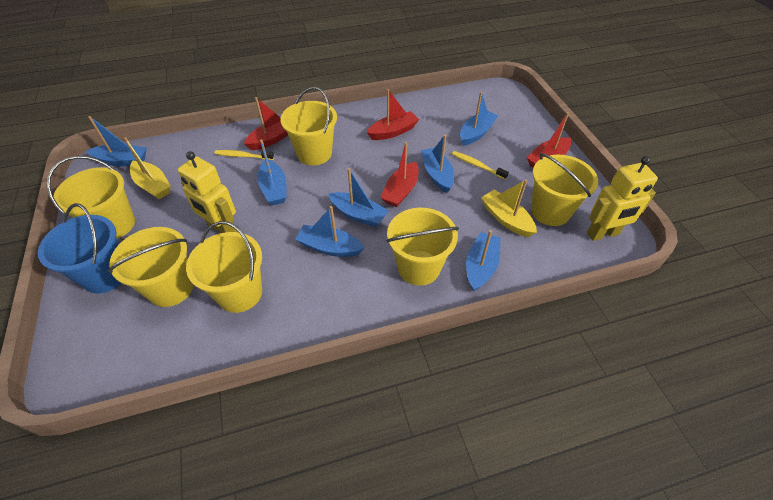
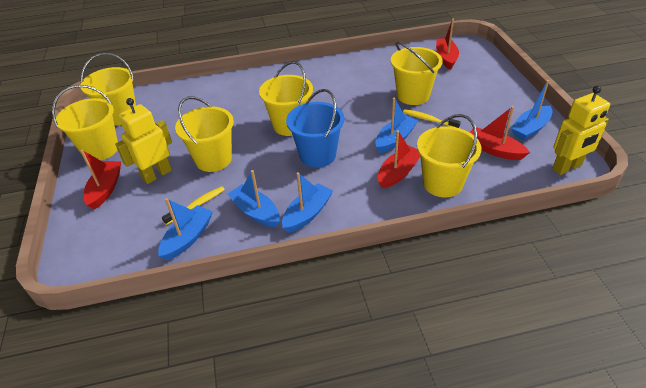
blue boat: [86,116,147,166] [258,140,287,205] [295,206,364,257] [328,168,389,227] [421,135,454,193] [460,92,498,146] [466,230,501,291] = 7 -> [158,198,213,260] [227,170,280,227] [282,172,333,233] [375,97,418,153] [511,80,552,141] = 5
yellow boat: [124,137,171,199] [481,179,537,237] = 2 -> none = 0

